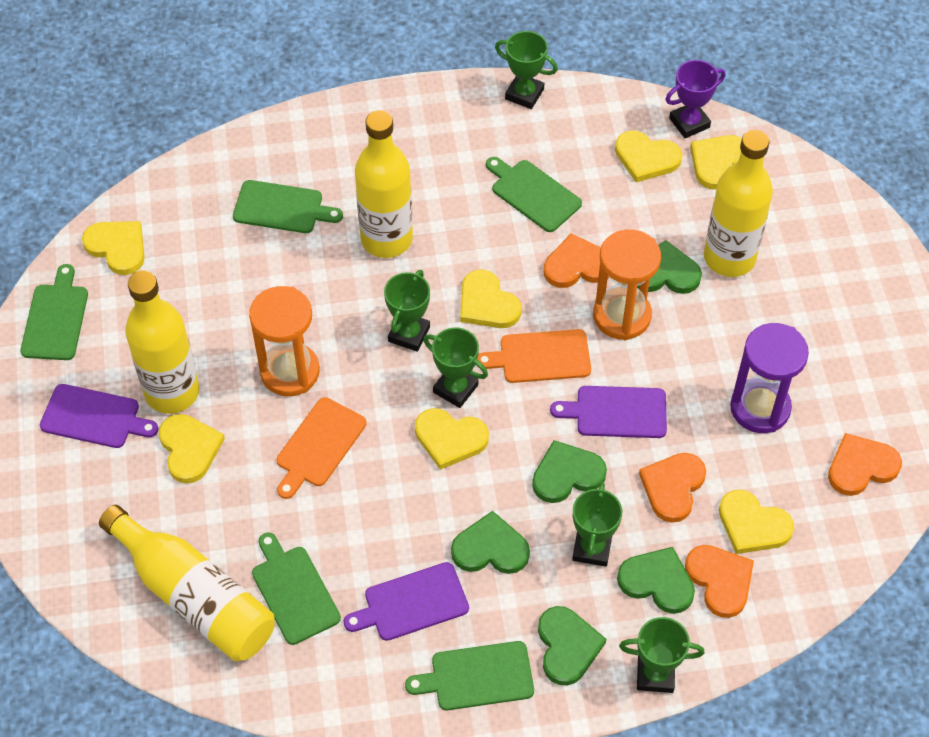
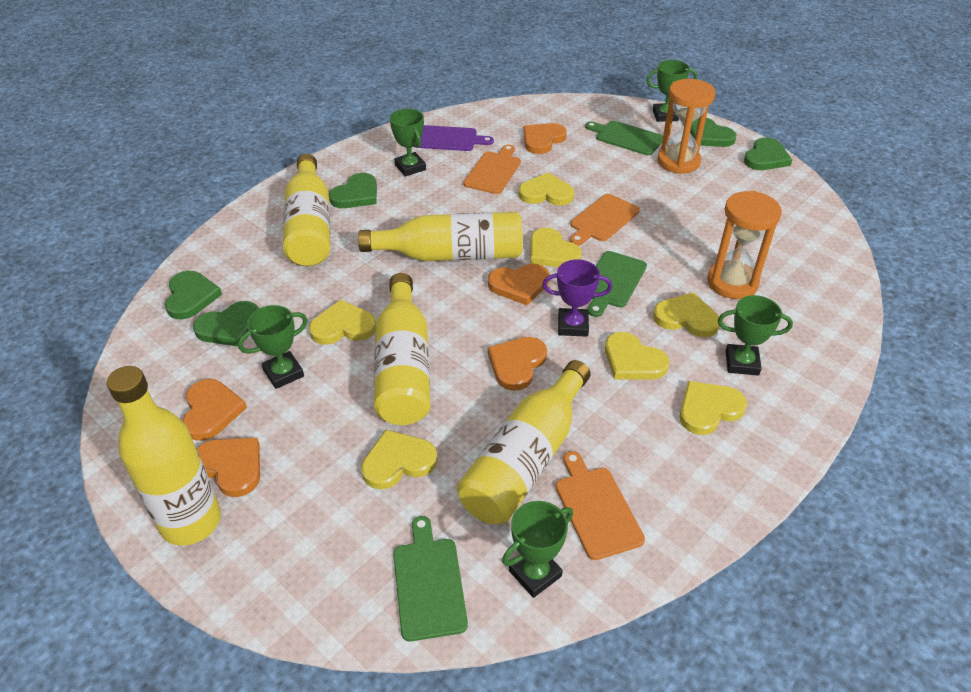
green cutting board: [20,264,88,360] [233,180,343,233] [252,532,341,645] [405,641,534,710] [486,157,582,232] = 5 -> [393,516,468,641] [585,121,663,155] [588,251,647,317] = 3
orange cutting board: [276,397,367,499] [477,329,591,383] = 2 -> [463,144,521,194] [556,451,645,560] [570,194,640,246] = 3
orange heart: [544,233,610,288] [639,453,706,523] [685,545,754,618] [828,433,902,496] = 4 -> [182,379,247,441] [196,438,260,497] [488,264,550,305] [488,337,547,391] [523,123,567,154] = 5
purple cutting board: [40,384,159,448] [344,562,469,641] [550,386,667,438] = 3 -> [415,125,494,151] = 1
purple hourglass: [730,323,809,433] = 1 -> none = 0
yellow bottle: [99,505,275,661] [125,271,199,414] [355,110,413,258] [704,130,773,277] = 4 -> [107,366,221,546] [283,154,330,266] [358,212,523,261] [374,273,431,425] [457,360,591,524] = 5

